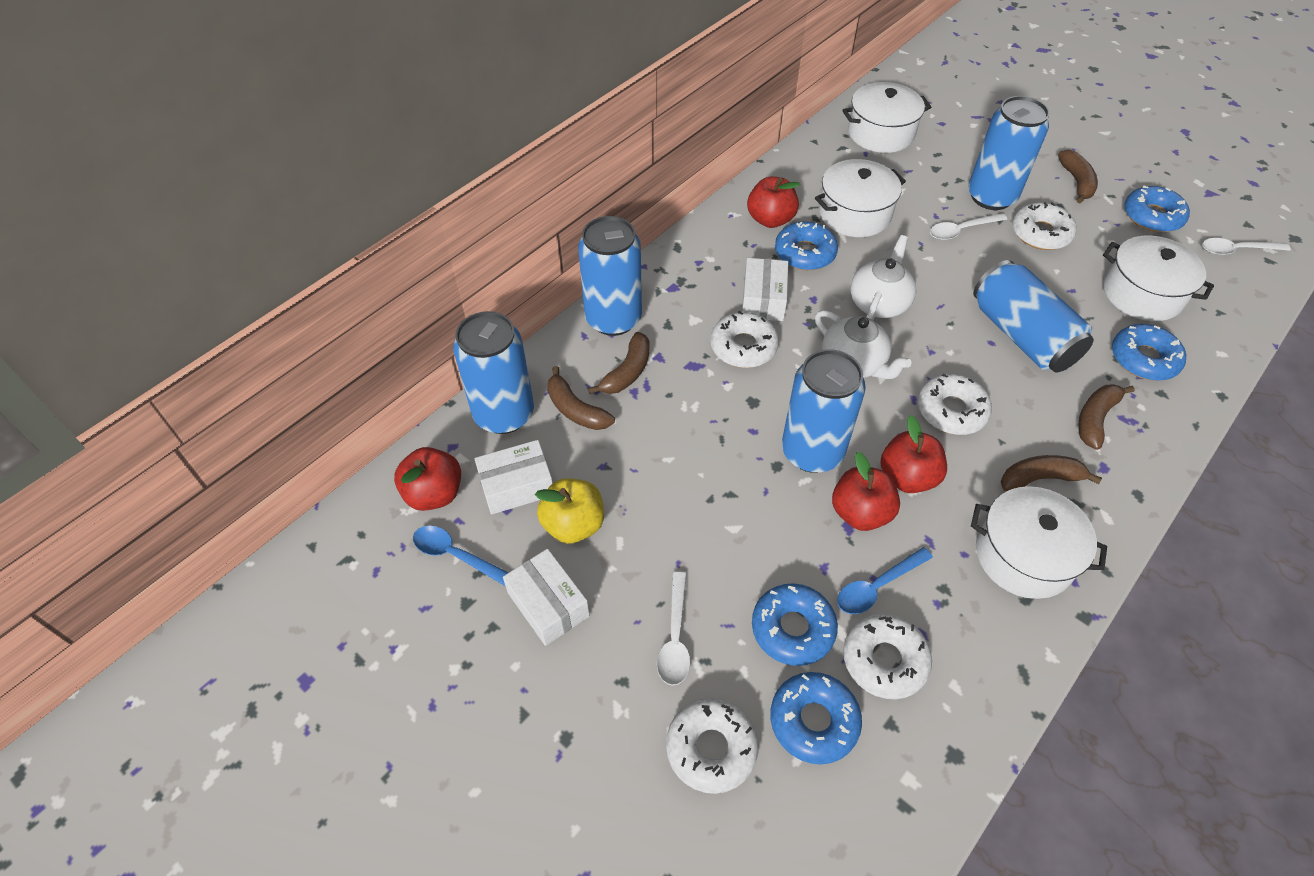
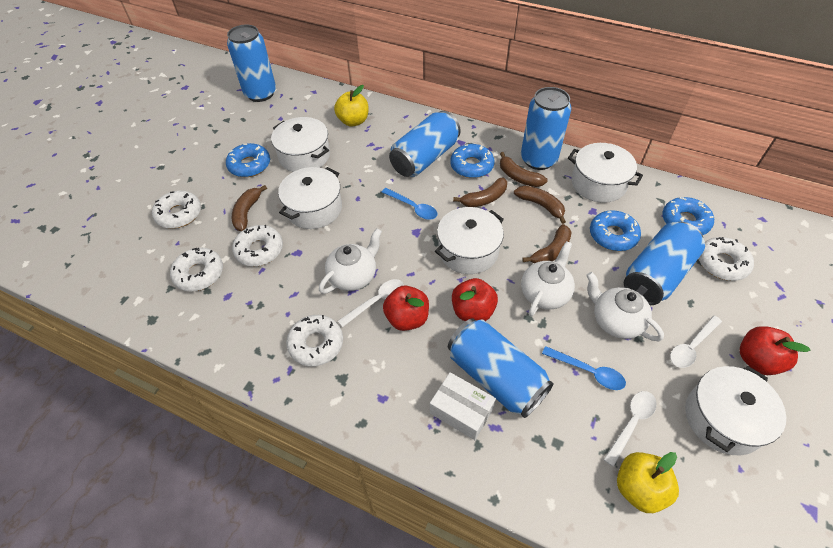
blue donut: [752,583,838,666] [770,672,862,764] [775,221,838,270] [1112,324,1186,381] [1124,186,1190,232] = 5 -> [226,143,270,177] [450,144,495,178] [590,210,641,251] [662,197,714,235] = 4
red apple: [394,447,461,511] [747,177,800,228] [832,451,900,531] [881,415,947,493] = 4 -> [383,286,429,331] [452,278,498,321] [740,326,810,375] = 3
white box: [475,440,553,514] [503,549,590,646] [742,258,788,321] = 3 -> [430,372,496,440] = 1
white pot: [815,159,906,237] [842,82,931,153] [971,486,1107,599] [1103,235,1214,321] = 4 -> [271,117,330,172] [278,167,342,229] [435,207,504,274] [568,143,643,203] [685,366,786,455] = 5
white teapot: [815,310,912,379] [850,235,916,321] = 2 -> [319,228,382,294] [521,241,575,316] [586,272,664,341] = 3
yellow apple: [535,478,604,544] = 1 -> [334,85,368,127] [617,452,679,513] = 2

